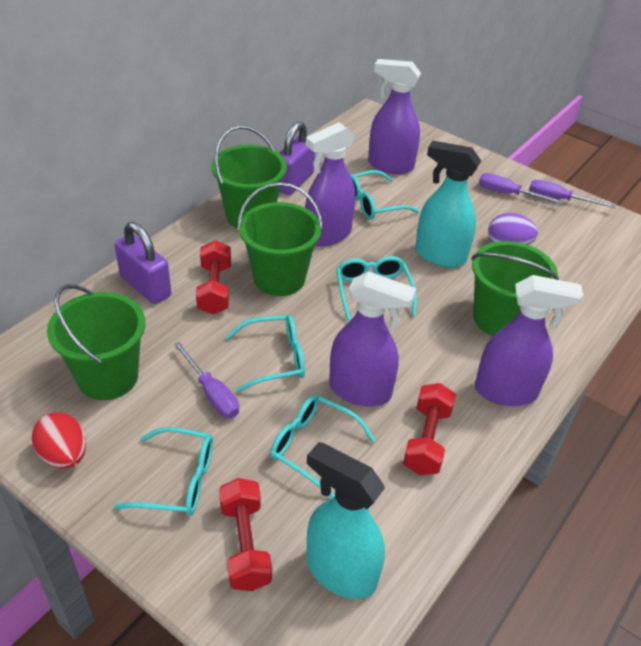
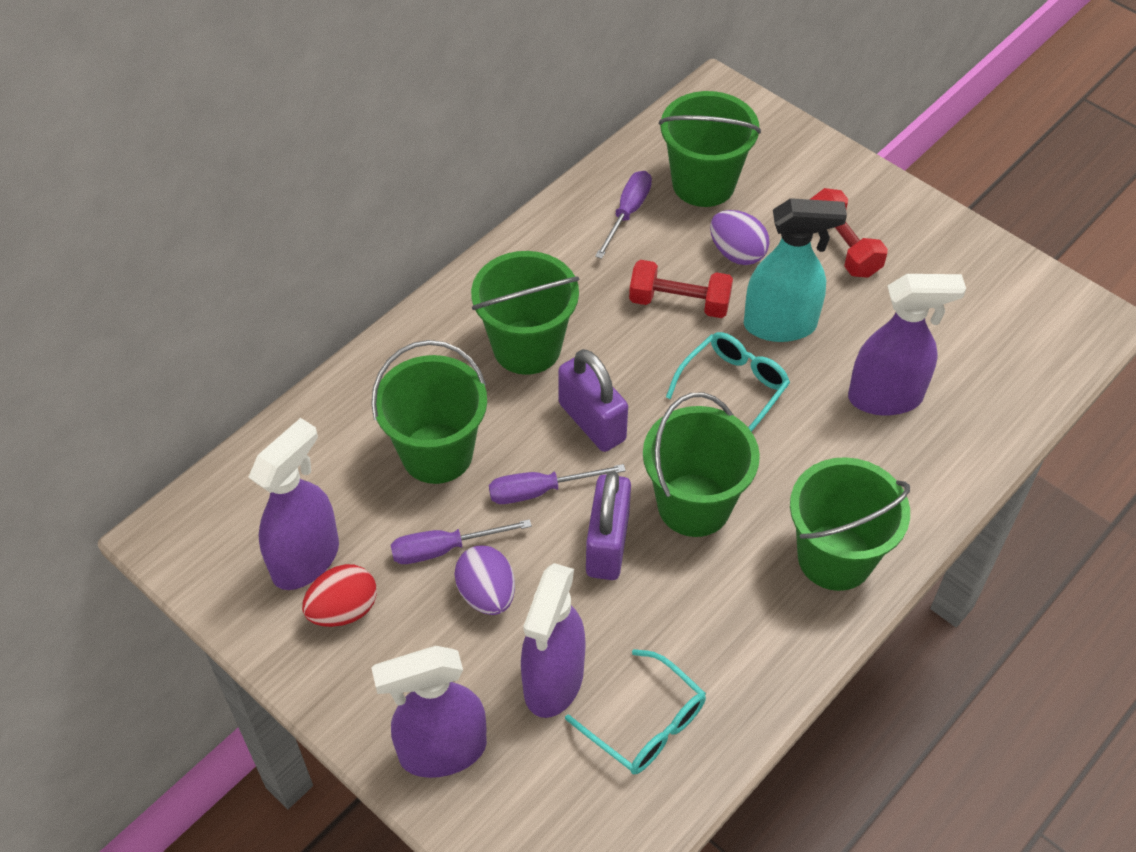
green bucket: [47,284,145,400] [211,126,287,229] [237,182,323,296] [471,241,559,336] = 4 -> [371,340,487,484] [471,251,580,375] [643,392,760,537] [659,91,761,207] [790,457,910,591] = 5
purple egg: [488,213,538,245] = 1 -> [454,545,515,615] [710,210,769,265] = 2
red dumbbell: [196,240,231,314] [219,478,272,591] [403,383,456,475] = 3 -> [629,260,733,318] [809,188,888,278] = 2
turquoise glasses: [114,427,213,516] [226,315,305,392] [270,395,376,498] [336,256,417,321] [350,170,419,220] = 5 -> [565,649,706,774] [666,332,790,432] = 2
turquoise spray bottle: [307,442,385,599] [415,141,481,268] = 2 -> [744,198,847,342] = 1

